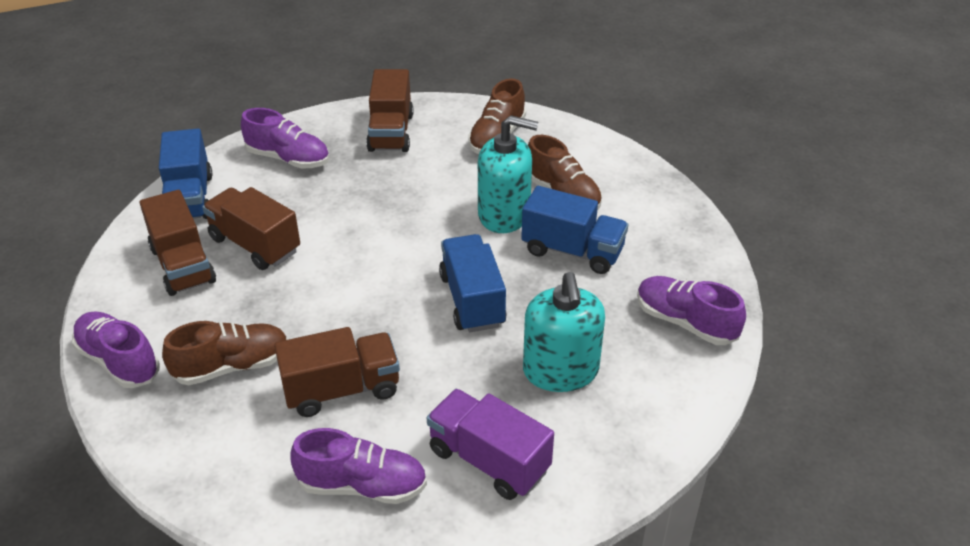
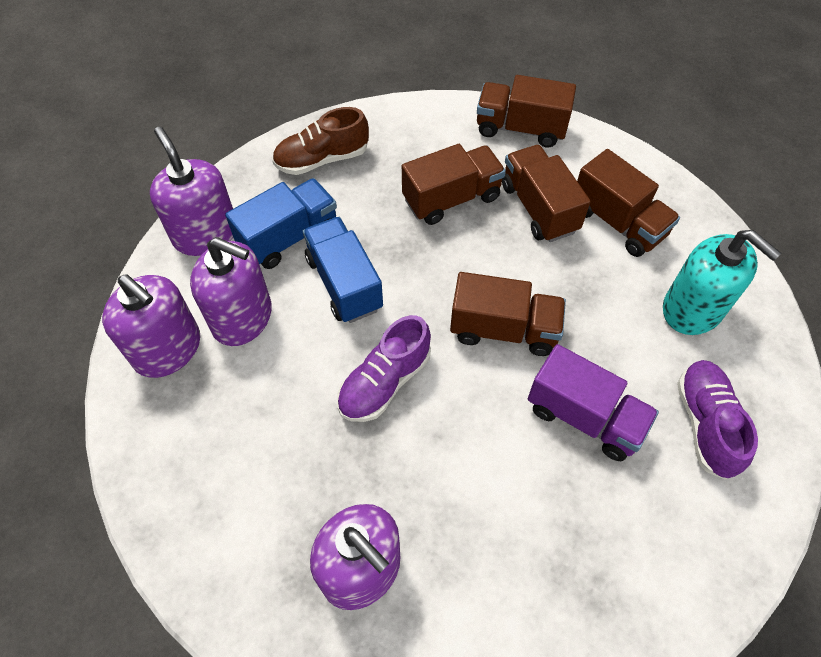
blue truck: [159,129,212,219] [439,234,507,332] [521,186,628,274] = 3 -> [225,178,337,269] [303,217,383,323] = 2
brown shoe: [162,321,288,385] [468,78,526,154] [528,135,602,210] = 3 -> [272,107,369,175] = 1
brown truck: [140,190,216,296] [202,187,300,270] [274,327,400,417] [366,69,413,152] = 4 -> [402,144,506,225] [450,272,566,356] [477,75,576,147] [502,145,591,242] [577,149,680,257] = 5
purple shoe: [72,311,160,388] [241,108,329,169] [291,428,427,504] [637,276,746,345] = 4 -> [337,315,431,422] [677,360,758,480] = 2
purple soap dispenser: none = 0 -> [102,274,200,378] [150,127,233,256] [190,237,272,346] [310,504,400,610] = 4
turquoise soap dispenser: [478,115,538,233] [523,272,605,392] = 2 -> [663,230,781,335] = 1

